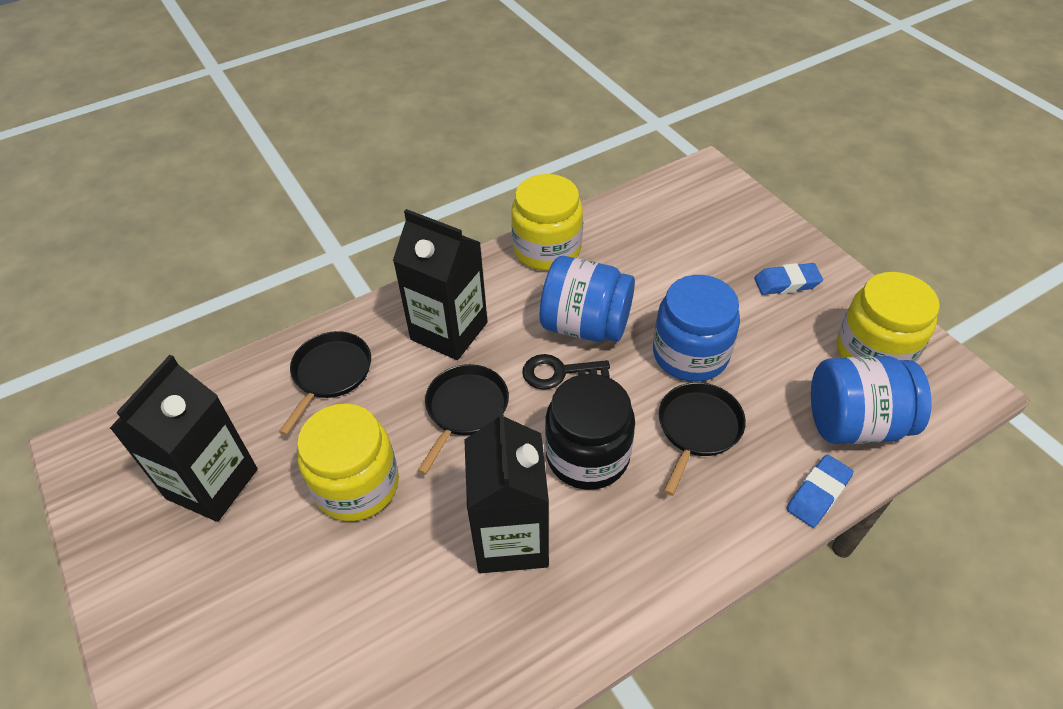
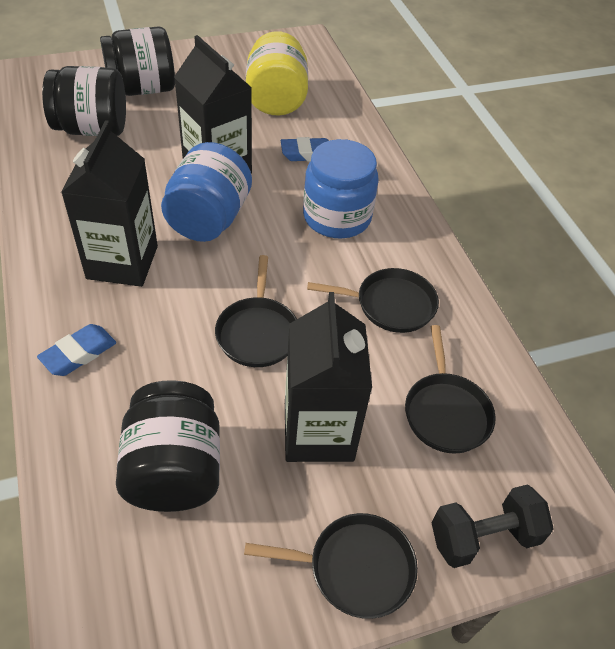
black dumbbell: none = 0 -> [431,485,554,568] = 1
black jar: [545,374,635,490] = 1 -> [42,66,126,136] [100,26,175,96] [116,380,220,512] = 3
black key: [522,354,610,390] = 1 -> none = 0
black pan: [279,331,371,435] [417,364,509,475] [659,382,746,496] = 3 -> [215,255,297,367] [244,513,418,619] [307,268,439,333] [405,325,496,453] = 4
blue jar: [540,256,635,342] [653,275,740,382] [811,356,931,444] = 3 -> [161,142,252,242] [303,139,379,238] = 2
yellow jar: [297,403,399,521] [511,174,583,271] [837,272,940,362] = 3 -> [246,31,308,116] = 1

